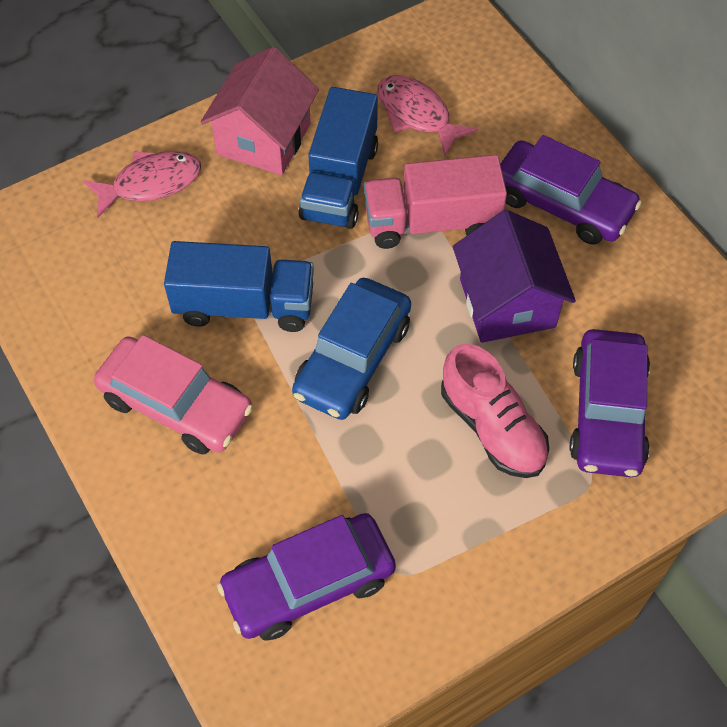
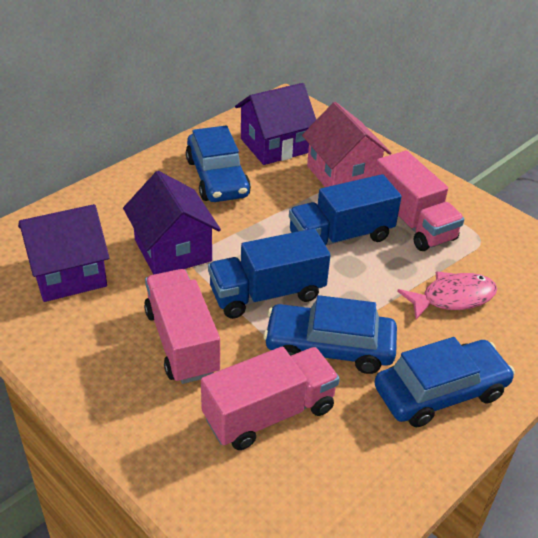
blue car: [292,278,411,420] = 1 -> [186,126,251,202] [264,295,397,374] [374,337,515,427] = 3
pink car: [94,335,253,455] = 1 -> none = 0
pink fish: [83,151,201,218] [377,75,478,156] = 2 -> [397,271,497,320] = 1
pink shoe: [441,344,549,478] = 1 -> none = 0
pink truck: [364,155,507,249] = 1 -> [144,269,220,384] [201,347,340,450] [374,151,465,251] = 3
purple car: [217,513,396,641] [500,135,642,245] [570,329,650,477] = 3 -> none = 0
purple house: [453,210,576,343] = 1 -> [18,204,109,302] [123,171,221,275] [235,83,316,165] = 3

